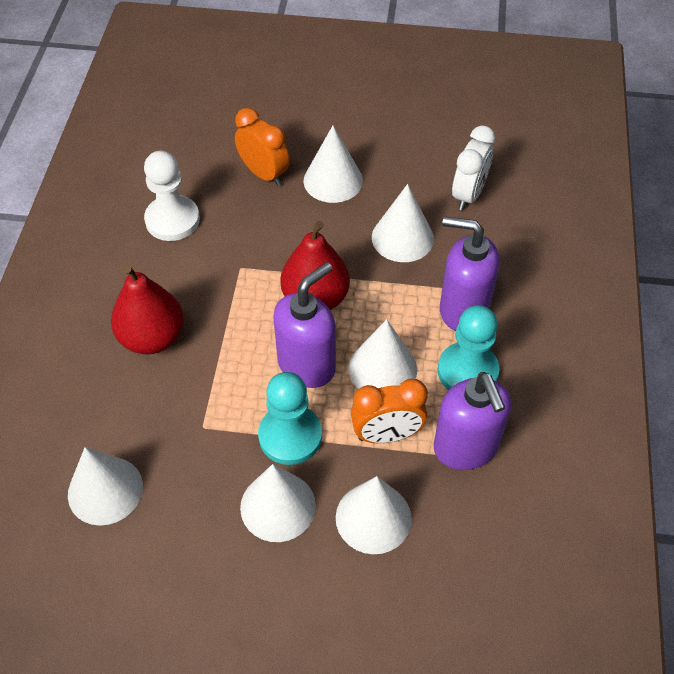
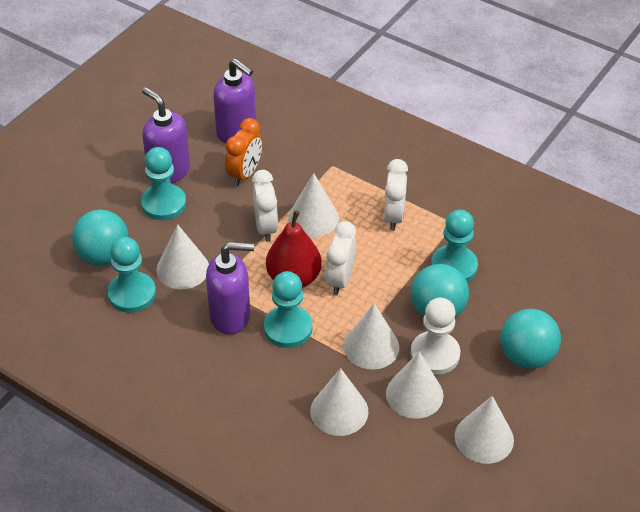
orange clock: [235,108,290,186] [351,379,428,443] = 2 -> [225,118,262,186] = 1
red pear: [111,266,184,354] [280,221,350,310] = 2 -> [266,210,322,288] = 1
turquoise ball: none = 0 -> [72,210,129,266] [411,264,469,318] [500,309,561,369] = 3
turquoise pawn: [258,372,322,465] [438,305,500,390] = 2 -> [108,237,156,313] [141,147,186,220] [264,271,312,348] [431,210,478,282] = 4
white clock: [452,125,495,210] = 1 -> [252,170,278,242] [325,221,356,295] [384,159,408,231] = 3

